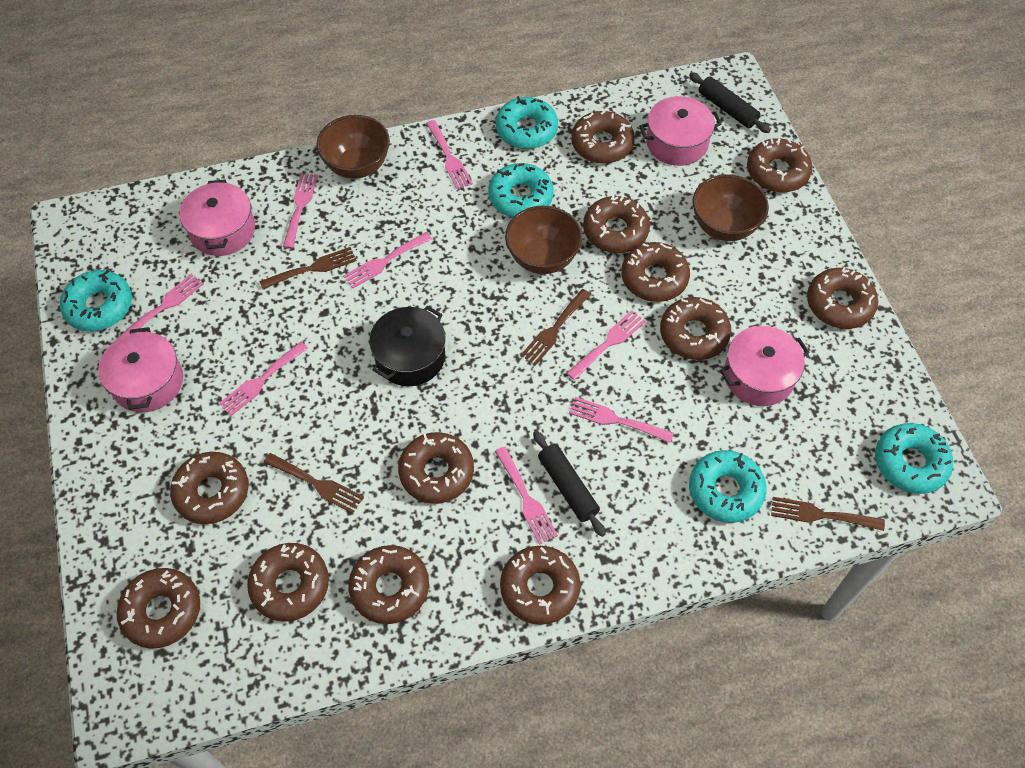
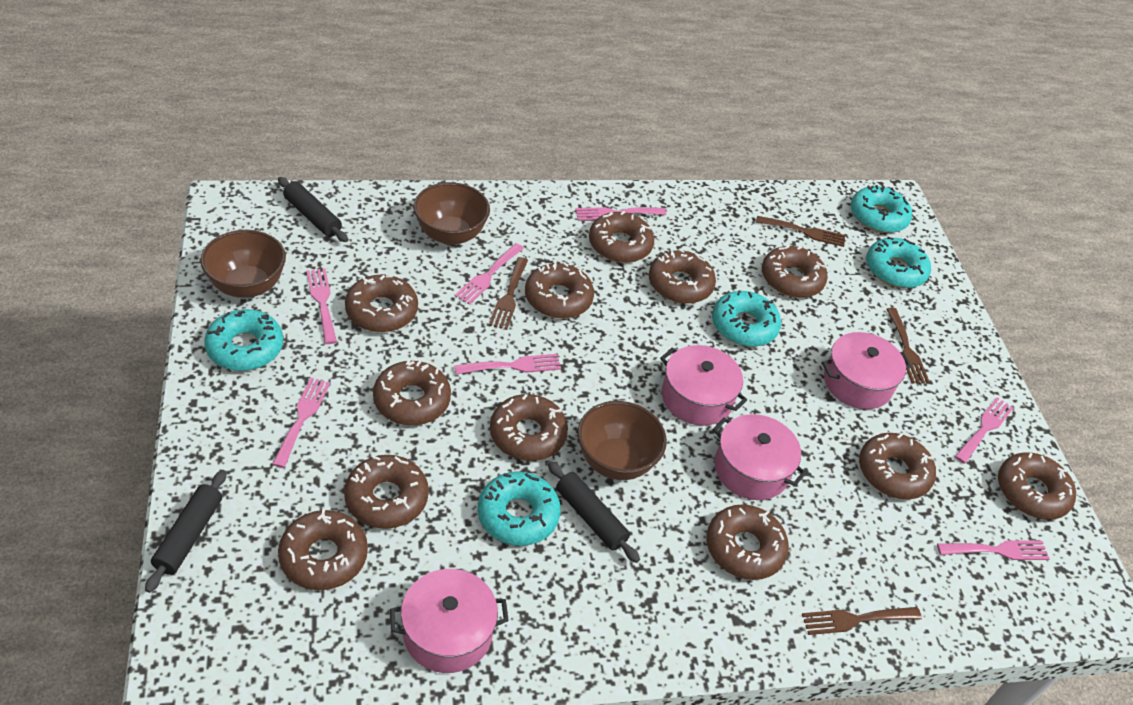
black pot: [369,306,446,386] = 1 -> none = 0
black rolling pin: [533,431,606,537] [689,72,771,133] = 2 -> [145,470,227,593] [278,177,348,242] [548,461,640,563] = 3
pink fork: [117,274,203,339] [219,342,308,416] [283,173,318,249] [343,232,432,288] [426,120,473,189] [495,446,558,545] [567,310,646,380] [569,397,674,443] = 8 -> [272,378,330,468] [306,268,337,344] [454,354,561,374] [455,243,524,305] [575,207,666,221] [937,540,1050,560] [955,397,1014,464] = 7

